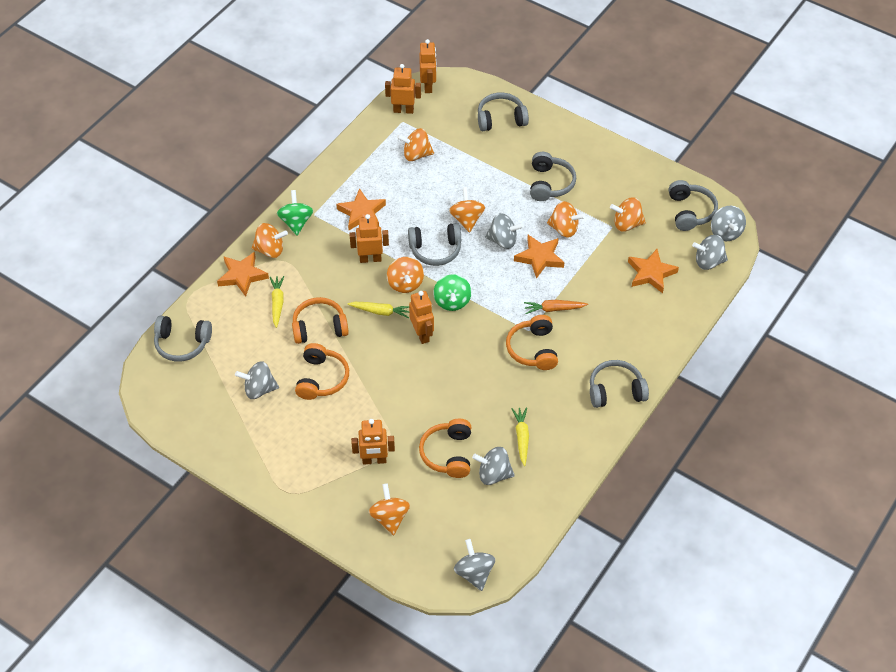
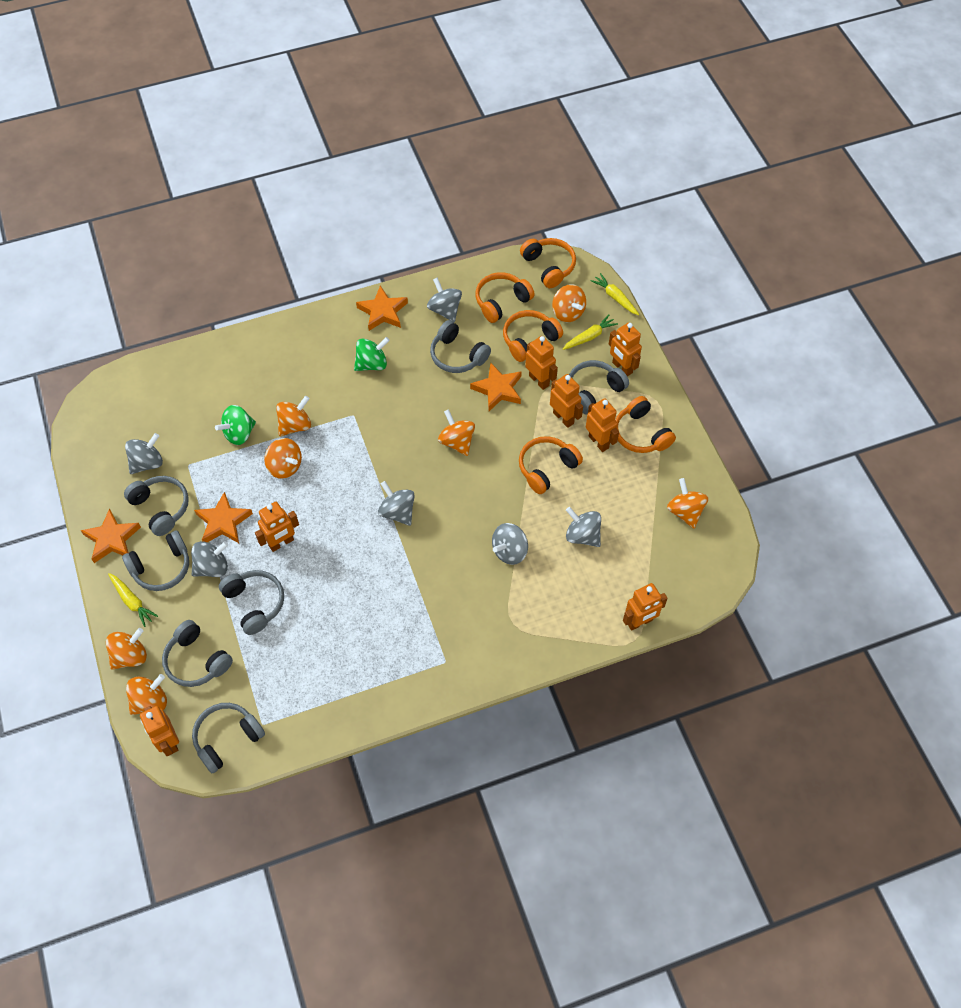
grey headphones: [154,316,212,362] [408,223,461,266] [478,92,529,131] [530,152,577,201] [590,360,649,408] [669,180,718,231] = 6 -> [122,531,189,591] [124,476,189,536] [162,620,233,687] [192,703,265,773] [219,570,284,635] [430,320,491,373] [569,360,629,415] = 7
orange carrot: [524,300,588,314] = 1 -> none = 0
orange headphones: [292,297,349,344] [295,343,349,400] [419,419,471,478] [506,315,558,370] = 4 -> [475,272,535,323] [503,310,563,362] [519,436,583,494] [520,238,576,288] [616,396,676,453] = 5
orange robot: [349,214,389,263] [351,419,395,465] [385,64,421,114] [409,291,434,344] [419,39,437,93] = 5 -> [140,706,179,756] [255,502,299,552] [525,336,558,390] [550,374,583,428] [586,398,619,452] [609,323,642,376] [623,583,668,631] = 7

